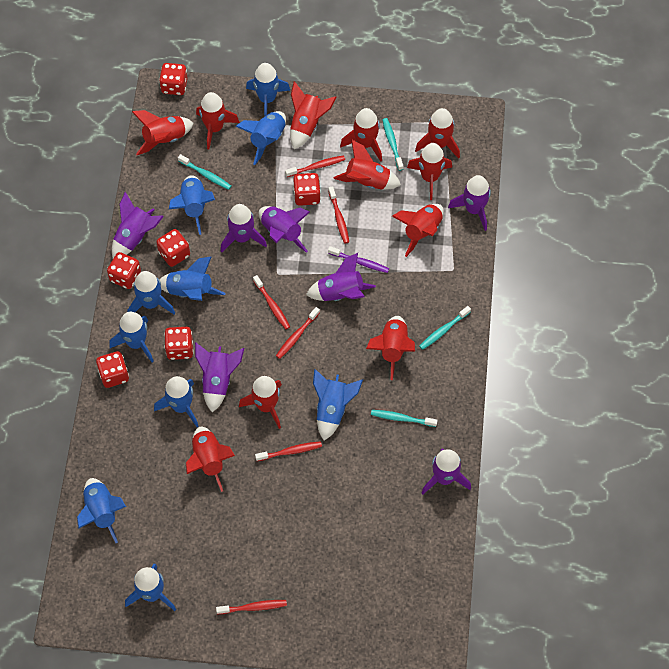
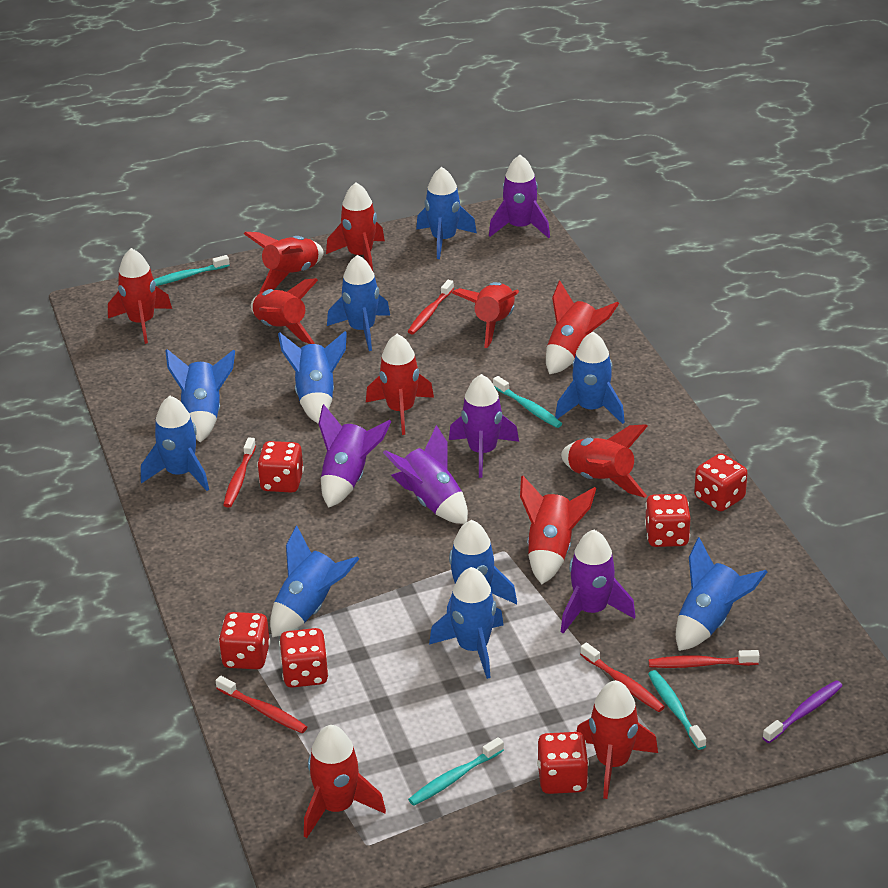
purple rocket: [112,192,164,258] [195,342,244,412] [221,204,267,252] [259,206,310,253] [306,253,376,301] [422,449,471,494] [448,175,491,231] = 7 -> [319,404,392,508] [383,425,468,524] [449,374,519,478] [489,155,550,238] [561,530,636,633] = 5
red toothbrush: [216,600,287,614] [253,275,290,329] [255,441,322,461] [276,307,320,359] [285,155,345,177] [328,186,349,244] = 6 -> [215,676,307,733] [223,437,256,507] [407,280,454,334] [580,643,665,712] [649,650,760,668] = 5

